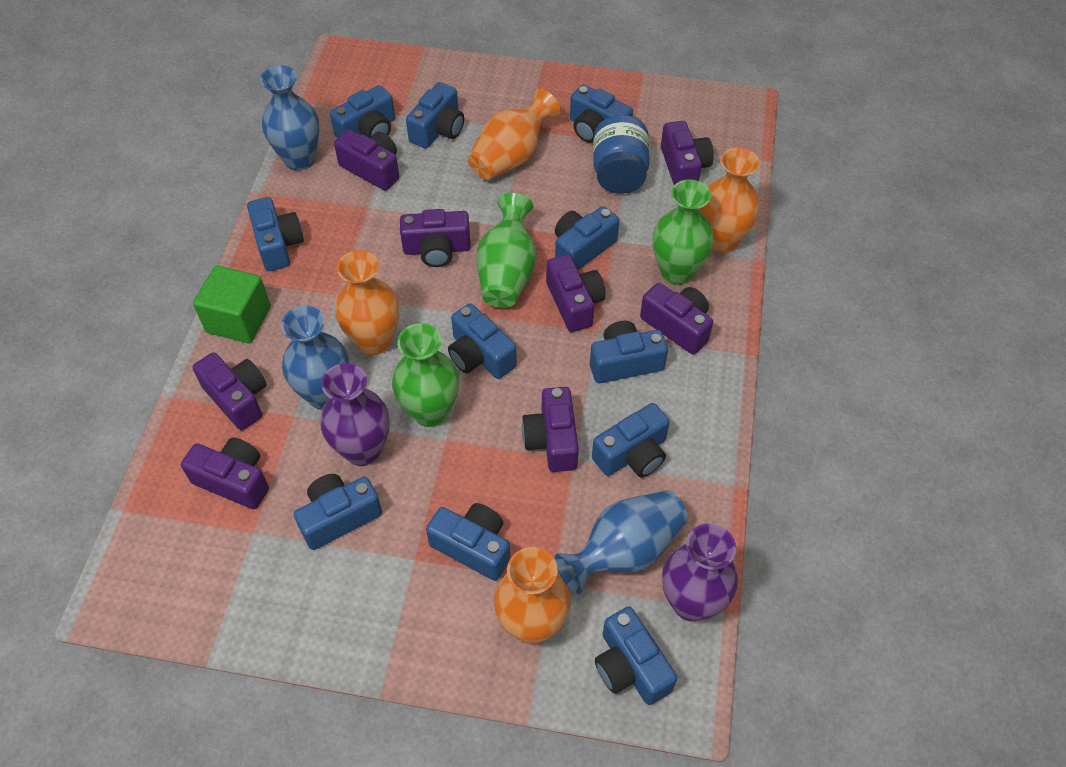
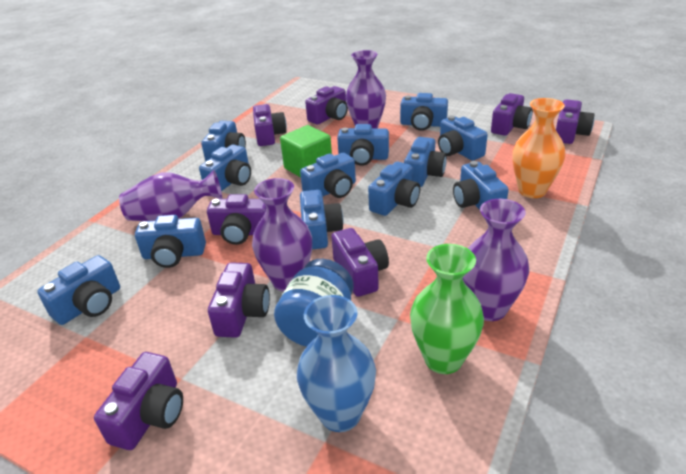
blue camera: [247,197,304,271] [294,474,382,550] [330,85,395,138] [406,82,464,148] [426,503,510,581] [448,303,517,379] [555,206,619,270] [570,85,633,143] [590,321,668,383] [592,403,670,478] [595,606,677,705] = 11 -> [37,255,120,325] [135,215,206,268] [199,144,251,191] [201,121,246,162] [300,153,356,198] [300,190,343,249] [337,124,389,166] [368,162,420,216] [400,93,448,131] [404,137,447,187] [438,115,488,161] [453,161,509,210] = 12
blue vase: [260,65,320,171] [281,306,349,410] [555,490,688,594] = 3 -> [297,295,376,432] = 1
green vase: [392,323,459,427] [477,193,537,308] [653,179,714,285] = 3 -> [410,244,484,374] = 1
orange vase: [335,250,399,355] [467,88,561,180] [494,547,571,644] [699,148,760,253] = 4 -> [512,98,566,198] = 1
purple vase: [320,363,390,466] [662,524,738,622] = 2 -> [119,170,222,221] [252,178,312,292] [346,50,386,128] [463,199,529,321] = 4

